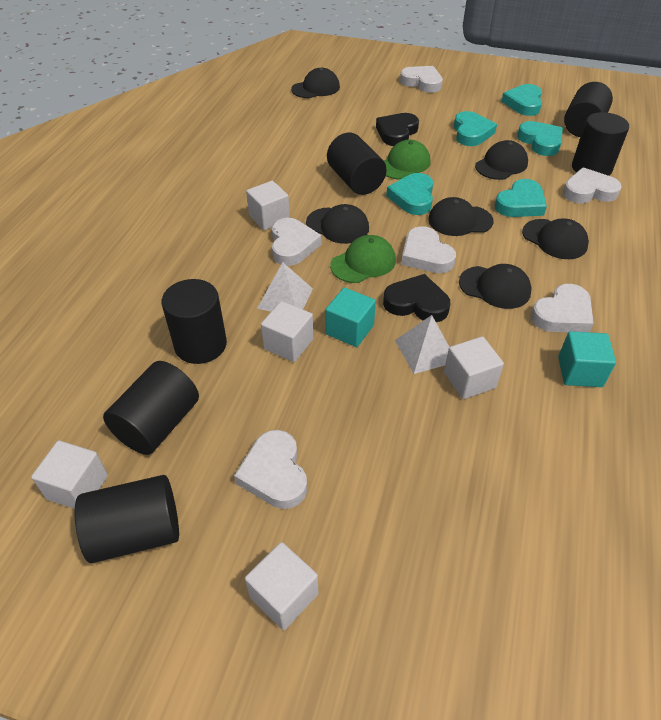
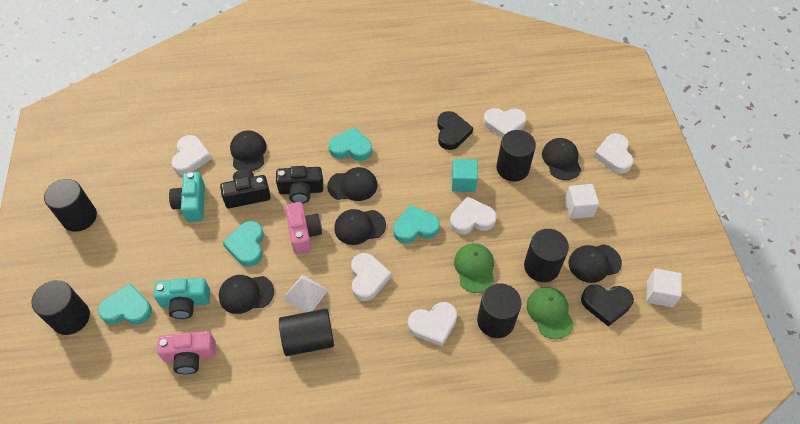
black camera: none = 0 -> [220,169,271,208] [276,166,323,204] = 2
pink camera: none = 0 -> [157,331,216,374] [285,202,322,254] = 2
turquoise camera: none = 0 -> [154,278,210,319] [169,172,205,222] = 2
turquoise cube: [326,287,376,347] [558,331,616,387] = 2 -> [452,159,478,192] = 1
turquoise heart: [386,173,433,215] [454,111,497,146] [495,179,547,217] [501,84,542,116] [517,121,563,156] = 5 -> [98,283,152,325] [223,221,264,267] [329,127,372,161] [393,205,440,243] = 4
white cube: [31,440,108,509] [245,542,318,630] [246,181,290,230] [261,301,313,362] [444,336,504,399] = 5 -> [565,184,599,219] [646,268,682,307] = 2
white pyramid: [257,262,313,312] [395,315,449,374] = 2 -> [283,274,329,313] = 1

